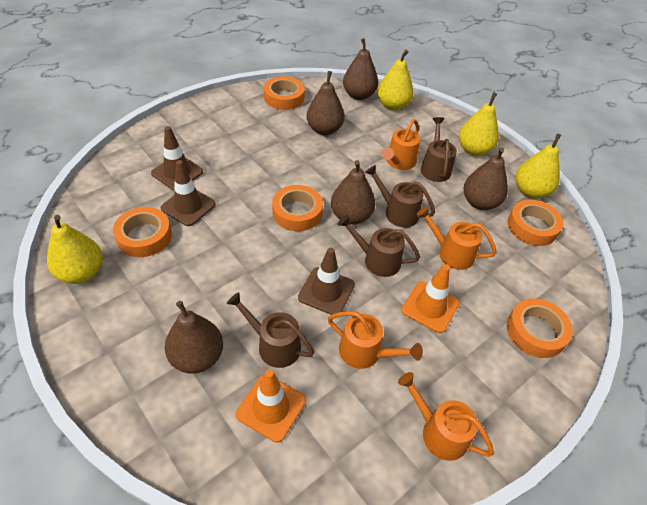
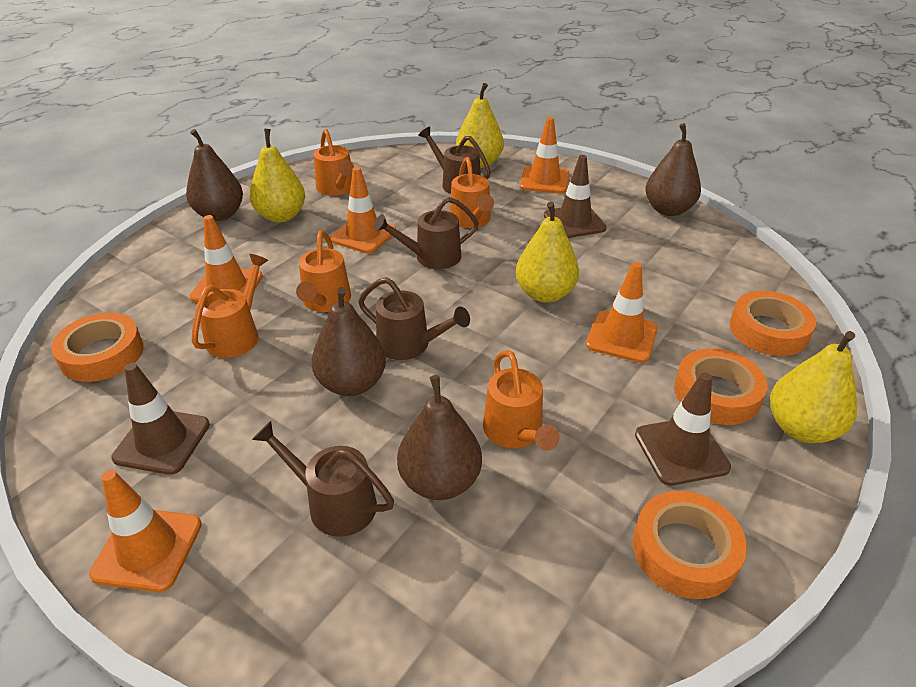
brown pear: [165,301,223,374] [306,71,345,135] [331,160,376,225] [343,38,378,100] [464,148,508,210] = 5 -> [186,129,243,221] [311,287,386,396] [397,375,482,500] [645,123,701,216] = 4
orange tape: [113,207,172,257] [264,76,305,110] [272,185,323,231] [507,200,563,246] [507,298,573,358] = 5 -> [51,313,144,382] [633,491,747,599] [674,349,768,425] [730,291,816,356] = 4
orange traffic cone: [236,369,306,443] [402,264,460,333] = 2 -> [89,470,202,592] [190,215,263,303] [330,167,396,254] [520,117,569,194] [586,262,658,363] = 5
orange watering can: [328,311,423,369] [382,119,420,170] [398,372,494,461] [417,206,497,270] = 4 -> [192,254,268,358] [296,230,351,312] [314,129,354,196] [450,157,494,228] [483,350,560,451] = 5

